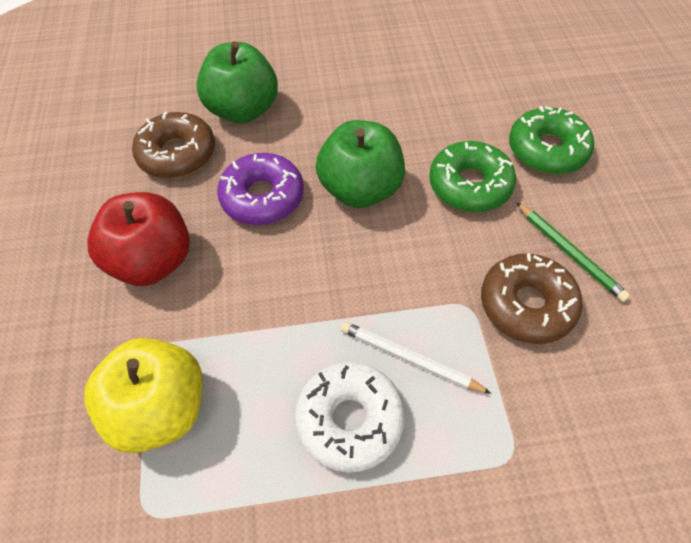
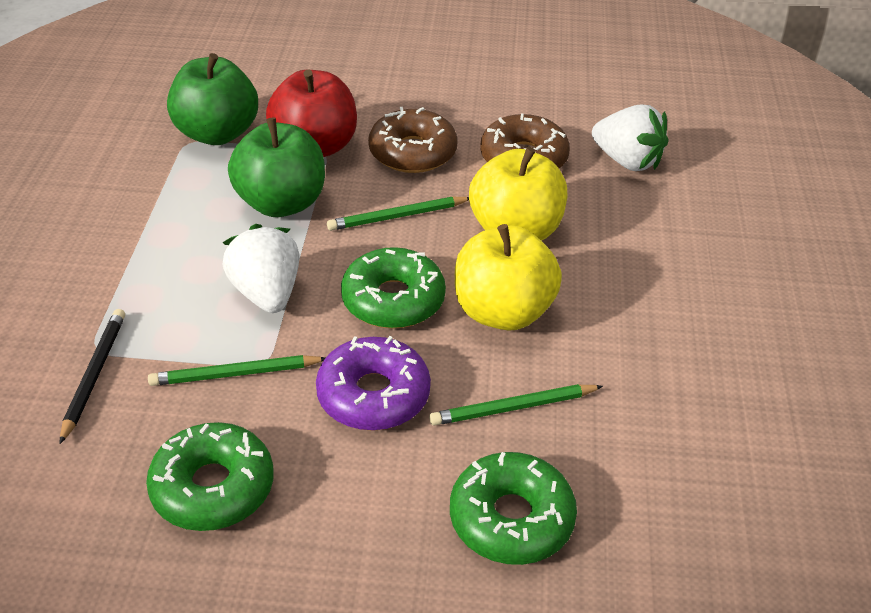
black pencil: none = 0 -> [60,309,125,444] = 1
green donut: [429,141,516,212] [509,106,594,174] = 2 -> [146,422,274,531] [341,247,446,329] [450,452,577,565] = 3
green pencil: [516,202,630,302] = 1 -> [148,355,325,386] [327,197,469,231] [429,384,603,426] = 3
white donut: [295,362,405,473] = 1 -> none = 0
white pencil: [340,321,492,394] = 1 -> none = 0
white strawberry: none = 0 -> [222,224,299,313] [592,104,668,171] = 2
yellow apple: [84,338,203,453] = 1 -> [455,224,562,331] [469,147,567,241] = 2

